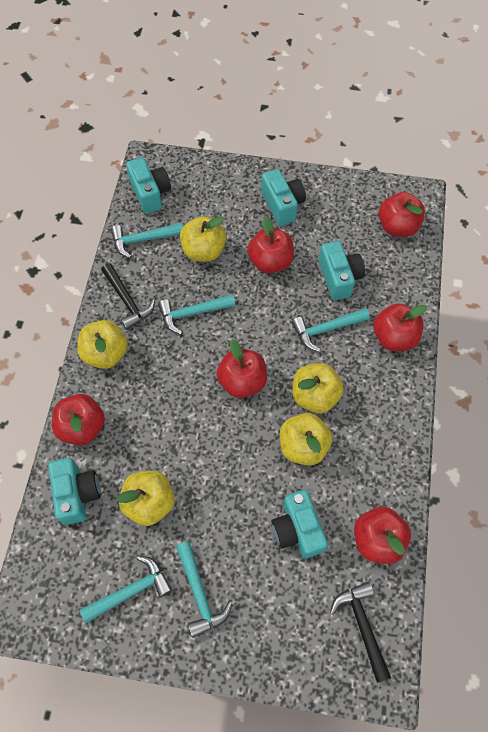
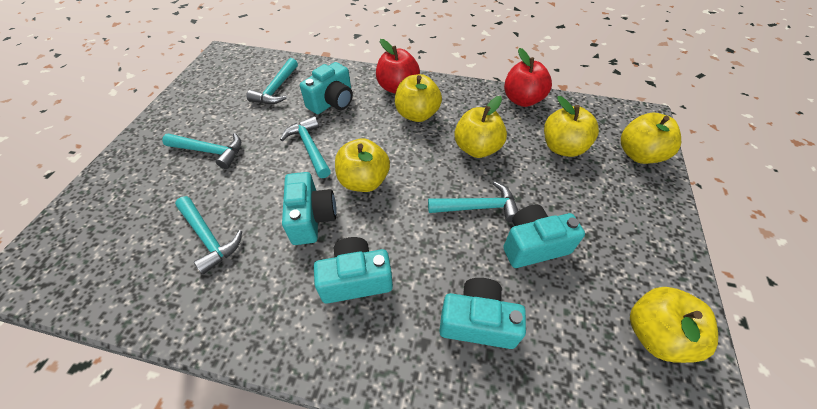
black hammer: [101,264,155,330] [330,581,391,683] = 2 -> none = 0
red apple: [52,394,105,446] [216,339,267,398] [247,216,294,273] [354,507,411,564] [374,303,427,351] [379,192,425,237] = 6 -> [376,39,420,94] [504,48,552,107] = 2
yellow apple: [77,320,128,369] [116,471,174,526] [180,216,226,262] [280,413,332,466] [292,363,344,413] = 5 -> [335,138,390,192] [395,74,442,122] [454,96,507,158] [544,96,599,157] [621,113,681,164] [630,287,718,363] = 6

